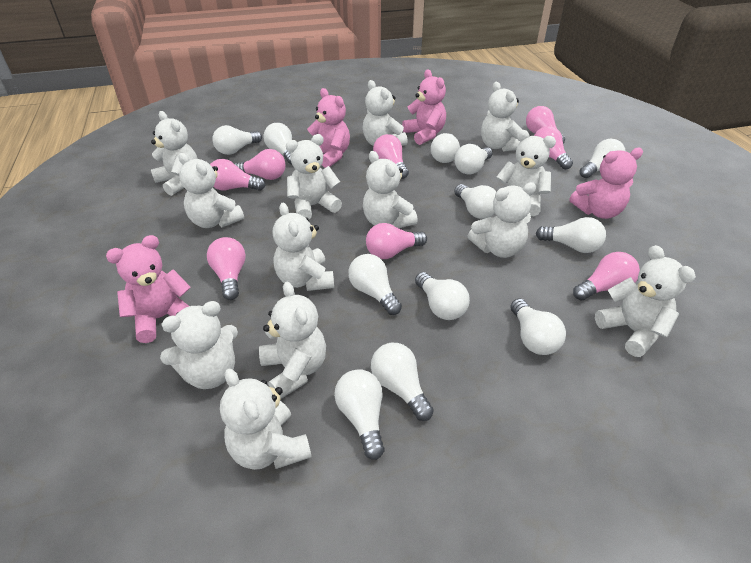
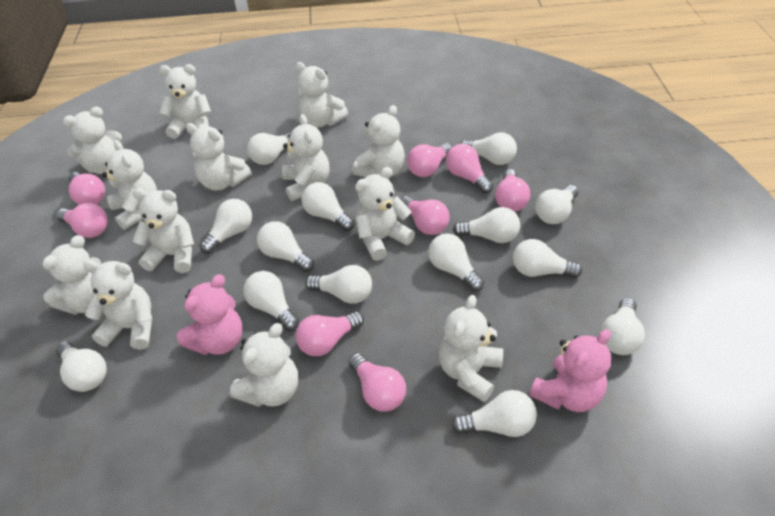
pink teddy bear: [106,235,191,343] [307,88,350,168] [402,69,446,145] [569,148,643,219] = 4 -> [177,274,243,355] [529,329,611,412] = 2
white light bulb: [212,125,262,155] [263,123,292,165] [334,369,385,460] [348,254,402,315] [371,343,434,421] [415,272,470,320] [431,133,460,163] [454,144,493,175] [454,184,496,219] [510,299,566,355] [536,217,606,253] [580,139,626,178] = 12 -> [56,341,107,392] [200,199,252,254] [243,271,299,331] [247,132,291,165] [257,221,314,272] [301,182,355,231] [305,265,372,304] [428,233,484,291] [452,390,537,437] [453,207,520,243] [460,132,517,165] [513,239,582,278] [535,185,578,224] [601,298,645,355] = 14

